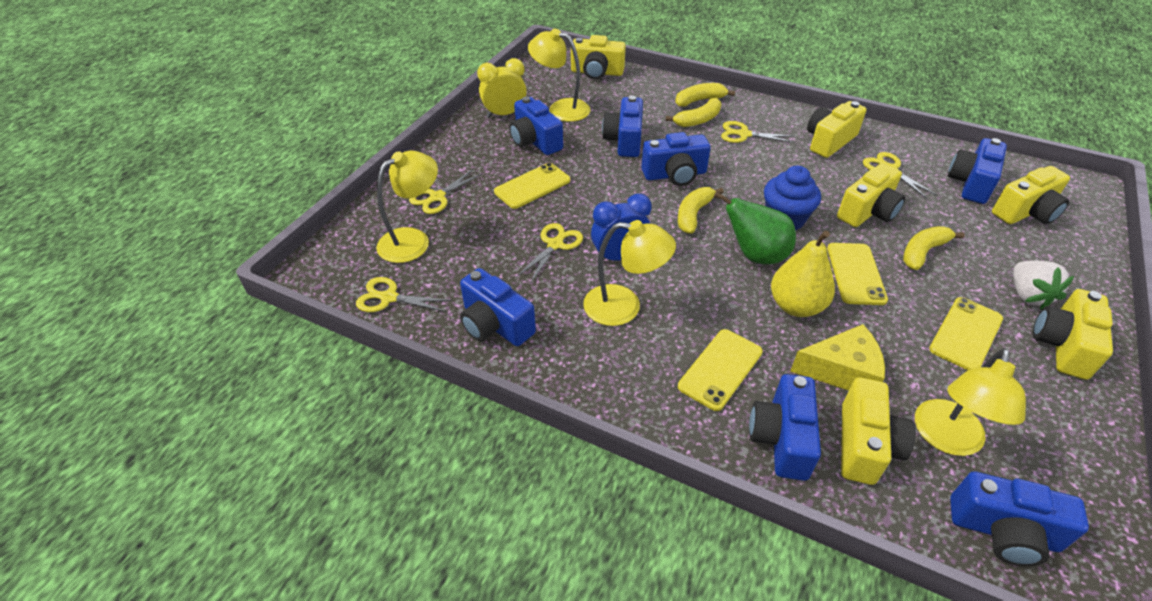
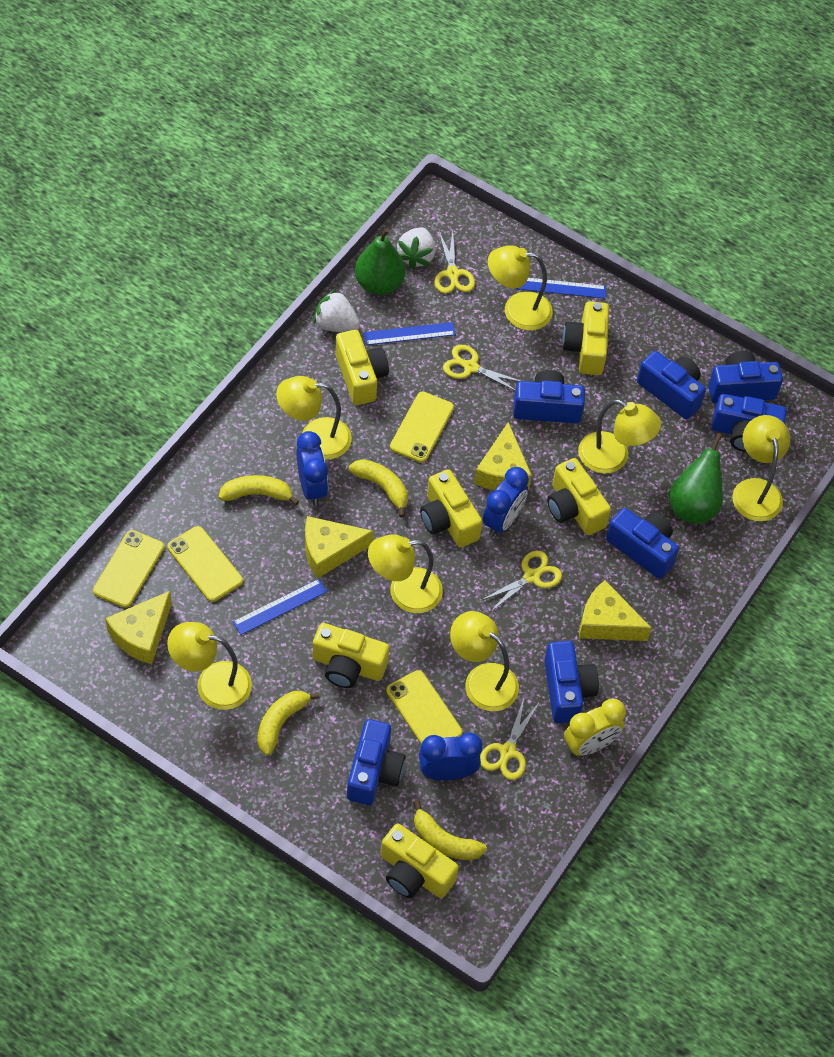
blue clock: [591,193,652,261] = 1 -> [296,431,328,506] [419,733,483,780] [483,467,529,537] = 3
blue cupcake: [764,166,821,230] = 1 -> none = 0
blue ruler: none = 0 -> [233,579,328,635] [363,322,456,345] [516,278,606,299] = 3
green pear: [714,192,796,264] = 1 -> [355,228,406,295] [669,433,723,524] = 2
white strawberry: [1013,261,1075,310] = 1 -> [313,289,360,332] [397,227,435,269] = 2
yellow cheese: [790,324,885,391] = 1 -> [105,591,172,664] [305,516,374,579] [474,422,532,491] [579,580,652,641] = 4
yellow lamp: [376,151,438,263] [528,28,590,122] [583,220,676,326] [915,348,1026,456] = 4 -> [167,622,252,710] [276,376,352,460] [368,535,443,613] [450,611,519,711] [488,245,553,330] [578,399,661,474] [732,415,790,522] = 7
yellow pear: [771,231,835,317] = 1 -> none = 0
yellow scissors: [356,277,452,312] [409,169,483,214] [516,223,583,284] [721,121,795,143] [863,152,937,199] = 5 -> [434,231,475,294] [443,345,520,391] [480,551,562,612] [480,699,539,780] = 4

